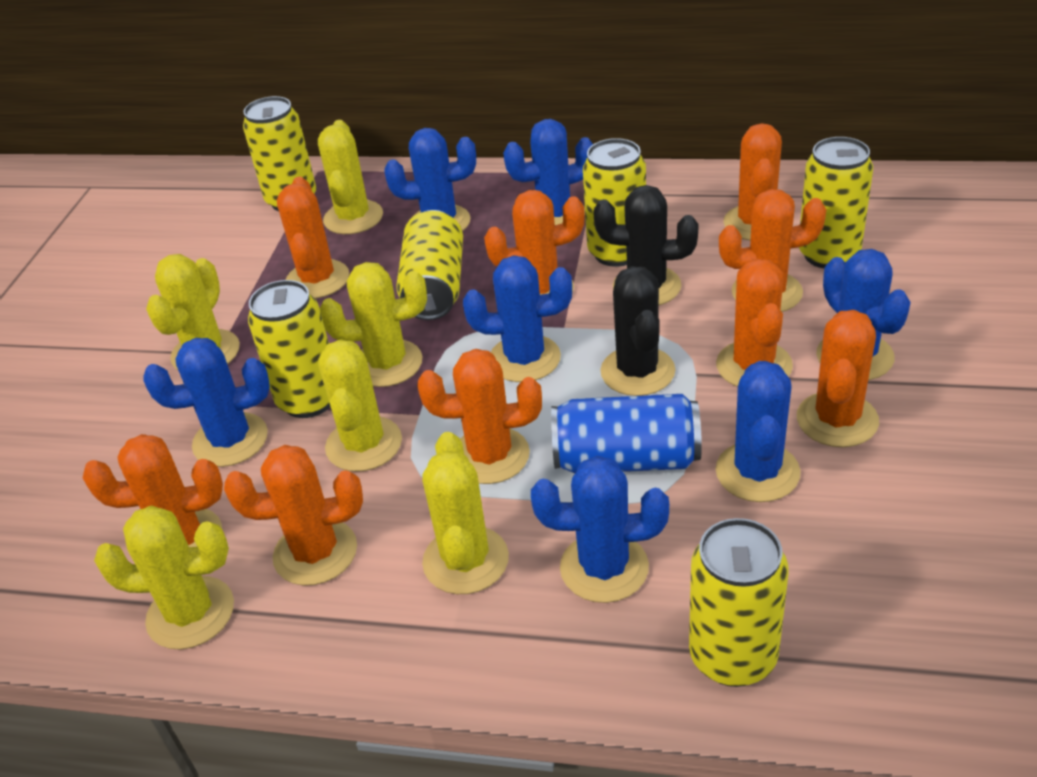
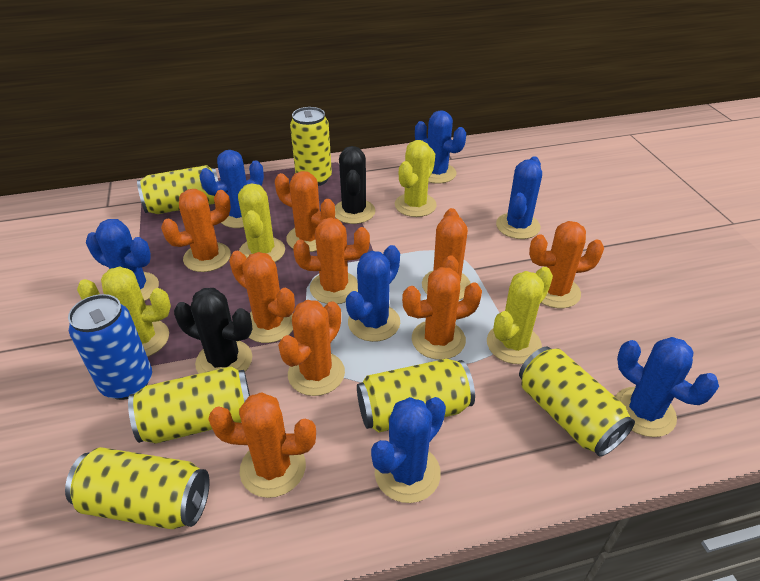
yellow cactus: [94,506,234,649] [146,254,240,370] [318,120,383,234] [318,339,402,472] [320,262,427,387] [422,432,509,594] = 6 -> [77,266,171,357] [238,183,285,262] [395,140,437,217] [487,267,553,364] = 4

